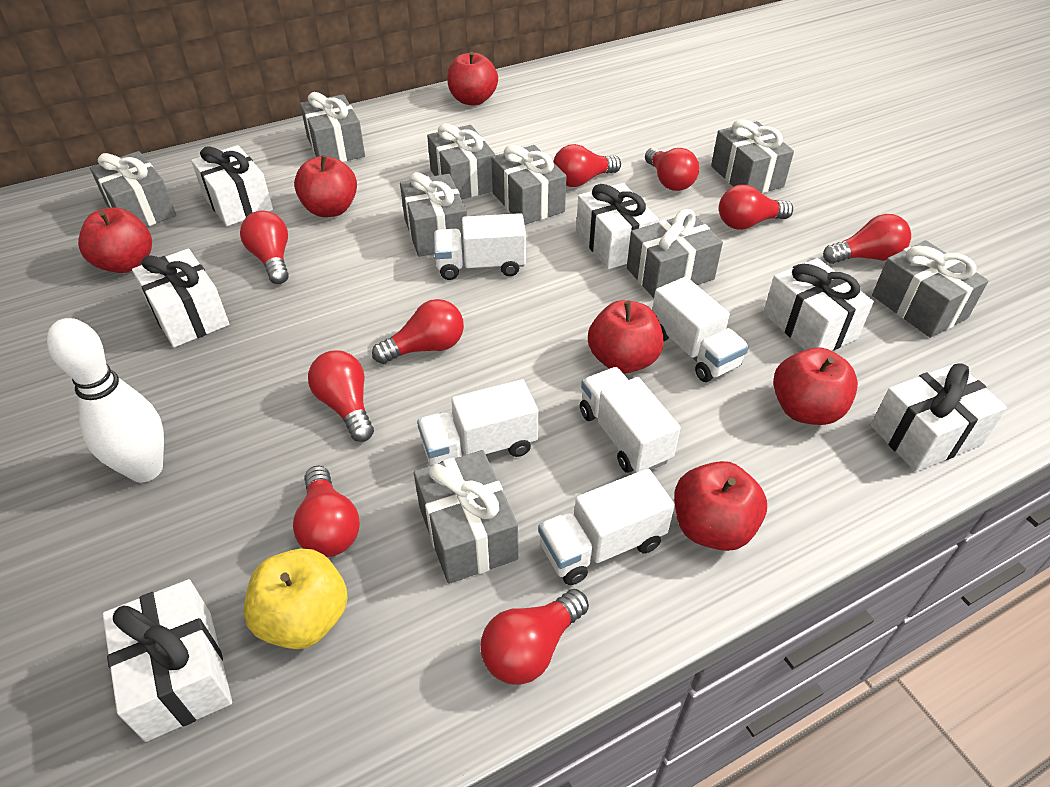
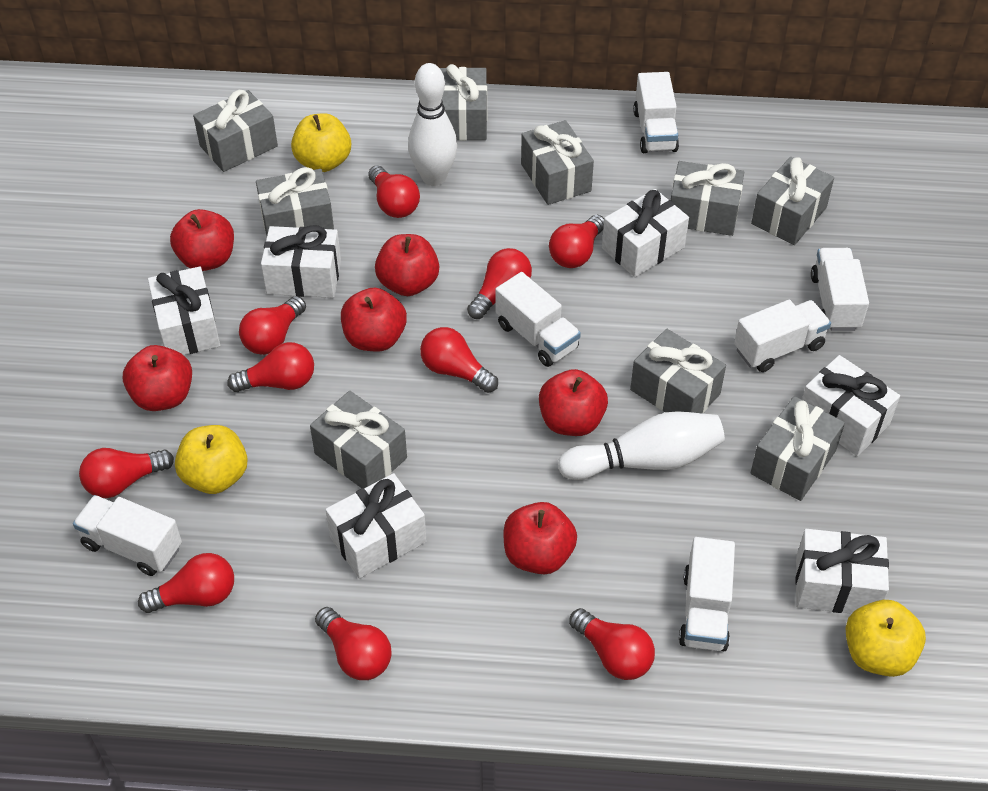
red light bulb: [240,211,289,284] [293,466,360,557] [308,351,374,442] [372,299,464,364] [481,589,589,685] [553,144,621,187] [645,148,699,191] [719,185,793,230] [823,214,911,264] = 9 -> [79,448,174,498] [138,553,234,613] [227,342,314,392] [239,296,306,355] [315,607,392,680] [368,165,420,218] [420,327,498,393] [467,248,532,319] [549,215,604,268] [569,608,655,680] = 10
white bowling pin: [47,318,164,483] = 1 -> [408,63,457,186] [558,411,725,480] = 2
white truck: [417,379,538,465] [434,213,526,280] [538,469,675,585] [580,367,681,473] [652,277,749,382] = 5 -> [73,495,182,576] [495,272,581,367] [633,72,679,153] [679,537,735,651] [734,300,831,372] [811,248,869,331] = 6
yellow apple: [244,549,348,649] = 1 -> [175,425,248,494] [291,113,351,172] [845,600,926,677] = 3

